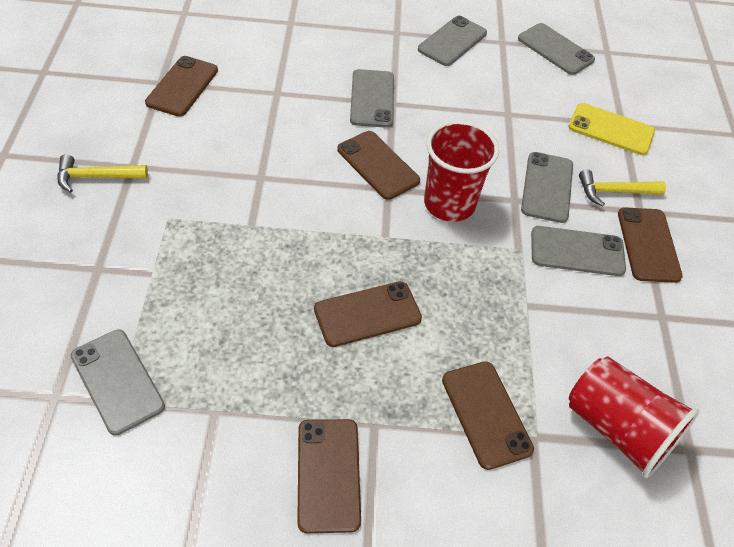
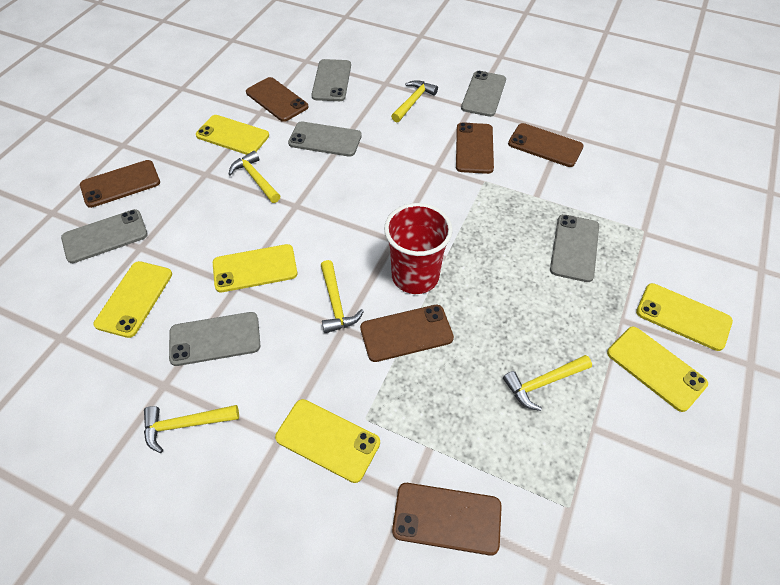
red cup: [424,120,499,222] [569,356,699,478] = 2 -> [384,203,453,294] = 1
yellow hammer: [57,154,148,193] [579,169,666,207] = 2 -> [144,405,239,453] [229,151,280,203] [321,260,364,333] [391,80,438,122] [503,355,592,411] = 5
yellow phone: [568,103,655,155] = 1 -> [93,261,172,338] [196,115,269,155] [213,244,297,292] [275,399,380,483] [607,327,708,412] [636,283,733,351] = 6

